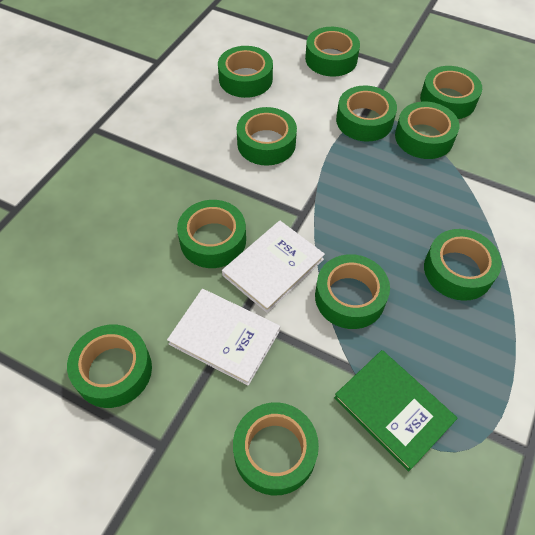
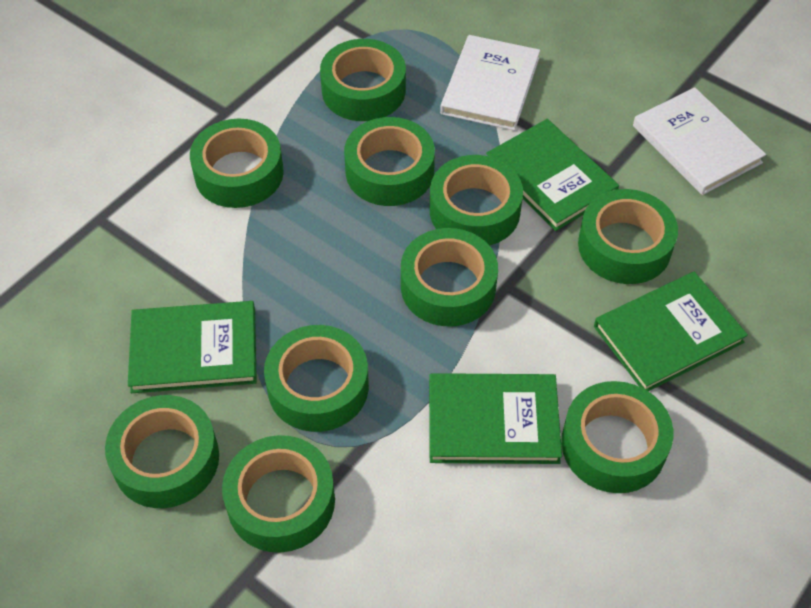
green book: [334,350,458,472] = 1 -> [128,301,257,393] [429,373,562,464] [486,119,619,231] [594,272,748,391] = 4
green tape: [67,325,152,408] [177,200,246,268] [218,46,273,98] [233,402,319,496] [237,107,297,165] [305,27,360,77] [315,254,390,329] [336,86,397,142] [395,102,460,159] [420,66,482,119] [424,229,502,301] = 11 -> [105,395,219,508] [190,119,284,208] [222,435,335,553] [264,325,369,432] [320,39,406,121] [344,117,435,206] [401,228,498,326] [430,155,523,246] [561,381,673,493] [578,189,678,284] = 10

